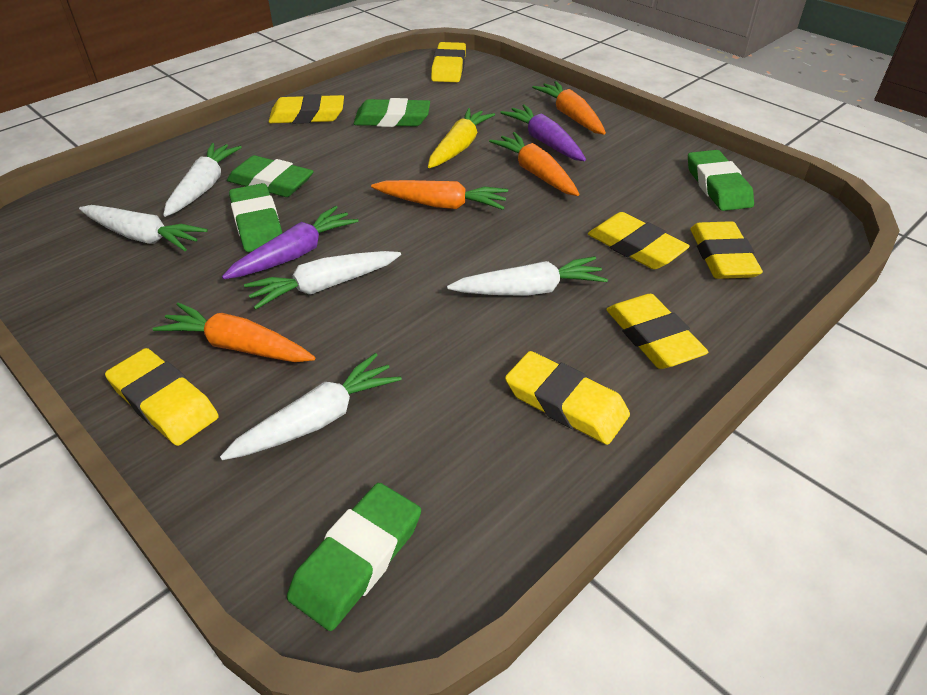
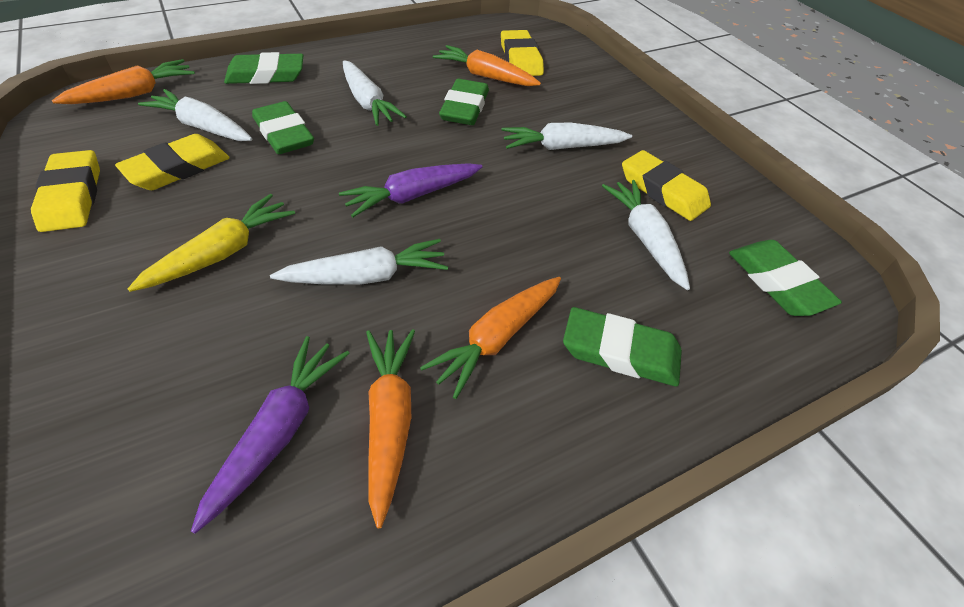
yellow eraser: [105,348,219,446] [269,94,344,124] [431,42,466,82] [505,351,630,445] [588,212,690,269] [606,294,708,369] [690,221,763,279] = 7 -> [31,150,100,232] [115,134,230,190] [501,30,544,76] [622,150,711,221] = 4

